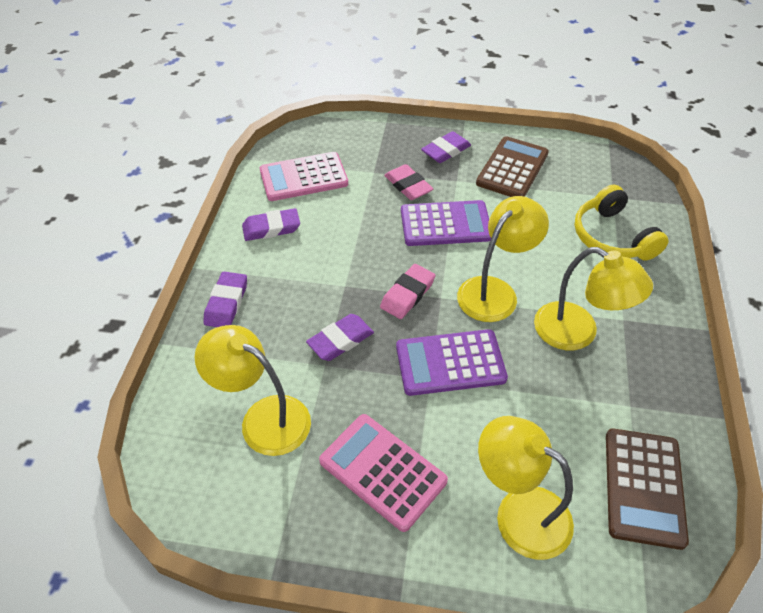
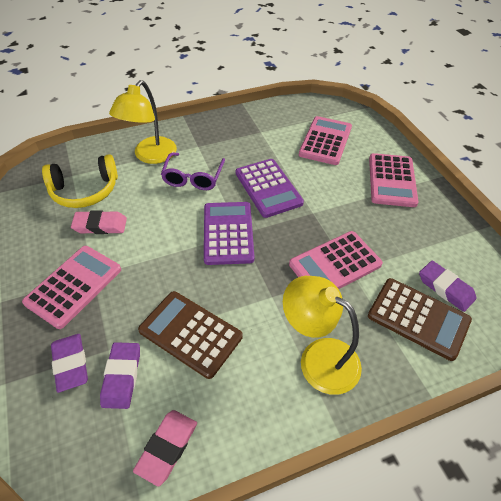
pink calculator: [260,152,348,201] [319,414,448,532] = 2 -> [22,246,121,329] [289,231,383,289] [299,116,352,165] [369,153,418,207] = 4
purple eraser: [203,272,247,327] [242,208,300,241] [306,314,374,361] [421,131,471,163] = 4 -> [51,334,88,393] [100,342,140,409] [419,261,476,312] = 3
purple glasses: none = 0 -> [161,153,225,190] = 1
yellow lamp: [194,325,311,456] [457,196,549,322] [478,416,574,560] [534,247,653,350] = 4 -> [109,80,177,164] [283,276,362,395] = 2

